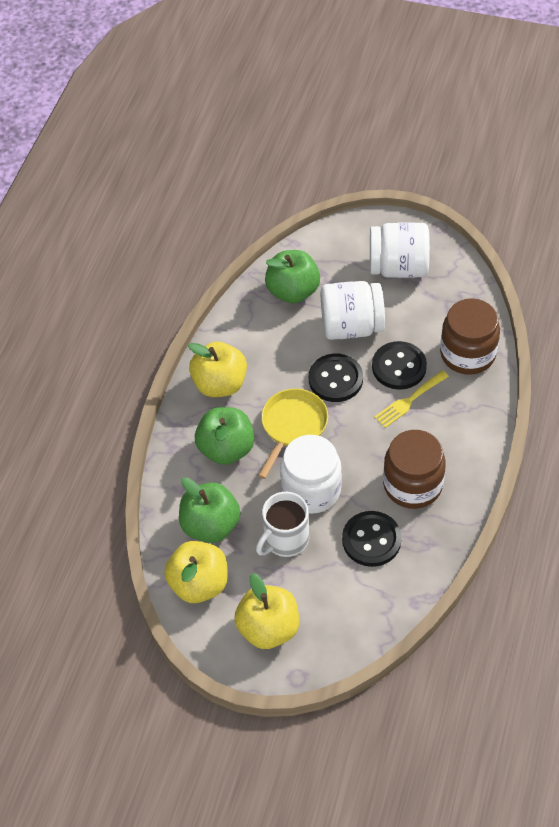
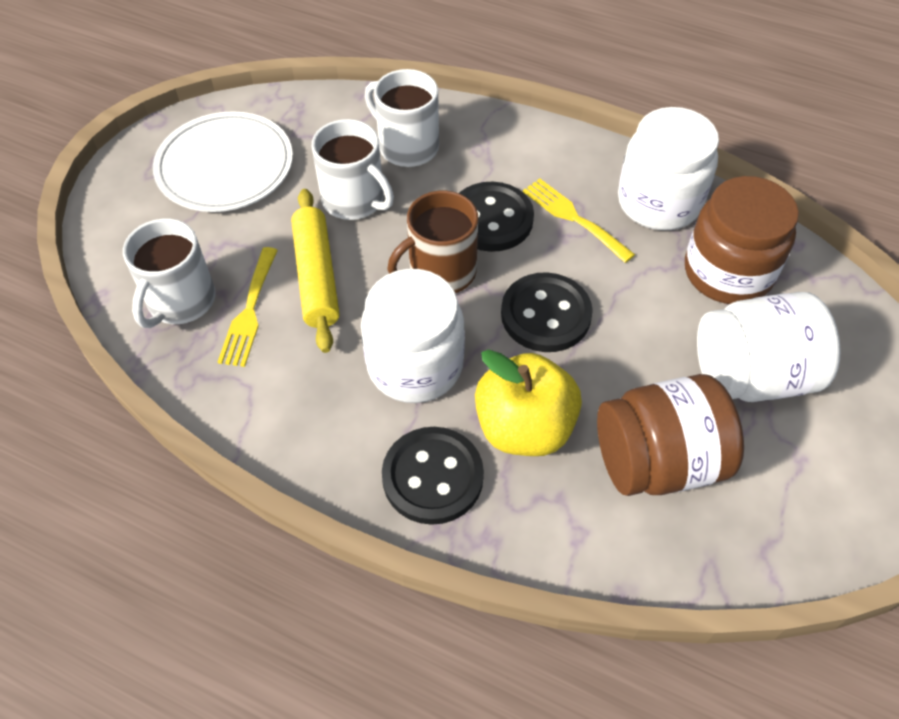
brown mug: none = 0 -> [387,191,478,293] = 1
green apple: [179,477,240,543] [195,407,254,465] [265,250,320,303] = 3 -> none = 0
white mug: [256,492,309,557] = 1 -> [123,218,216,328] [312,119,394,220] [365,69,439,167] = 3
white plate: none = 0 -> [153,111,293,212] = 1
yellow apple: [164,541,228,603] [188,342,247,397] [234,573,299,649] = 3 -> [475,349,582,456] = 1
yellow fork: [374,370,449,428] = 1 -> [218,247,278,367] [523,178,635,263] = 2
yellow pan: [258,389,328,479] = 1 -> none = 0
yellow rolling pin: none = 0 -> [291,189,339,353] = 1

